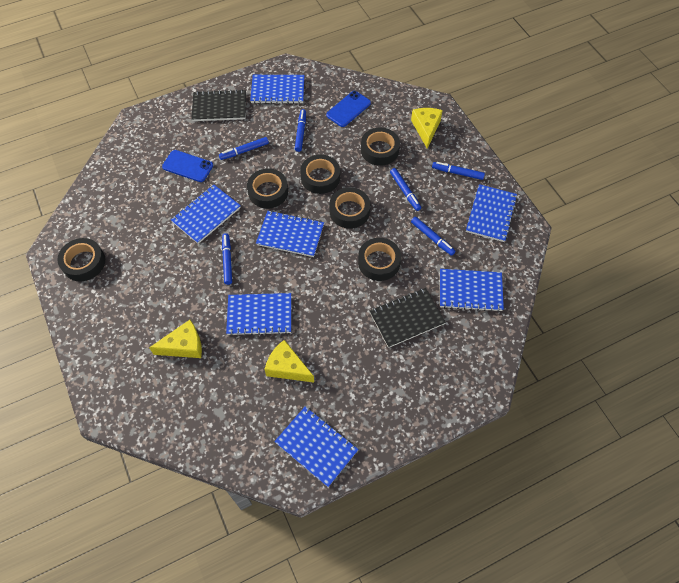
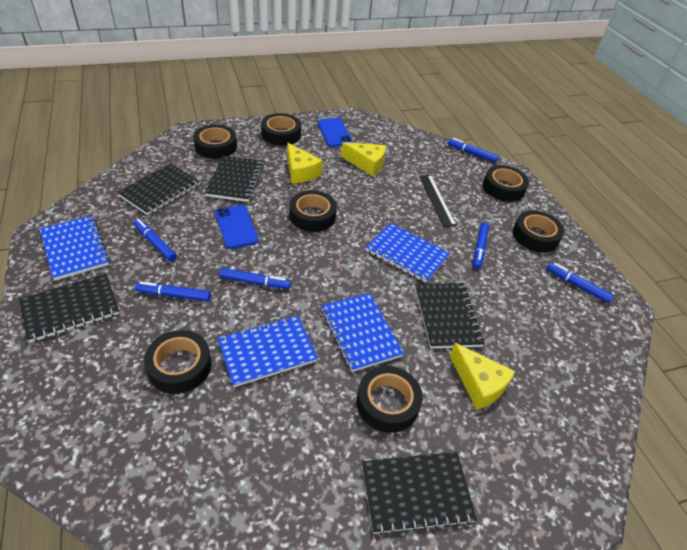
black notebook: [191,89,246,121] [370,288,446,348] = 2 -> [19,273,119,343] [117,163,200,215] [205,156,264,202] [362,452,477,535] [415,283,485,349] = 5
black ruler: none = 0 -> [419,175,457,227] = 1
black tape: [57,238,105,282] [247,169,288,209] [300,155,340,194] [329,188,370,228] [358,238,401,281] [361,128,400,166] = 6 -> [144,330,212,394] [193,125,237,159] [261,113,301,146] [289,190,337,232] [357,366,423,433] [483,165,529,202] [513,211,564,252] = 7
blue notebook: [171,185,241,244] [226,293,291,336] [250,75,304,104] [256,211,324,257] [274,406,359,487] [440,269,504,312] [466,184,518,242] = 7 -> [40,215,110,281] [217,315,318,387] [321,293,404,372] [366,223,450,283] = 4

